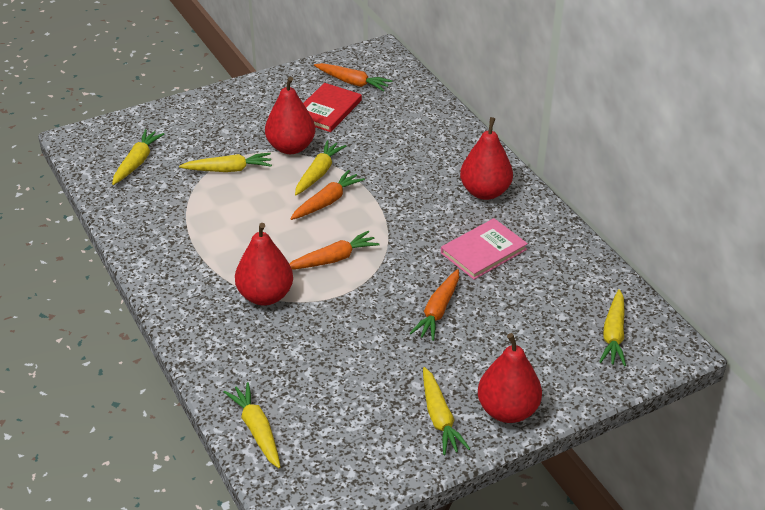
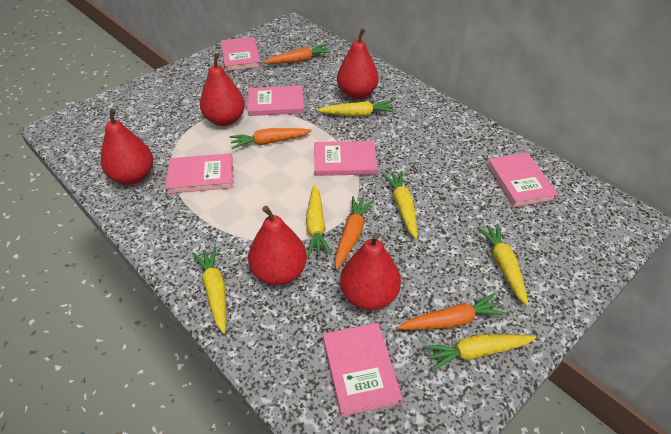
pink book: [441,218,528,280] = 1 -> [166,153,233,194] [221,37,261,71] [248,85,304,116] [314,141,377,176] [323,323,403,417] [487,152,558,207] = 6
red book: [303,83,362,132] = 1 -> none = 0
red pear: [235,223,293,305] [265,77,315,154] [460,117,513,200] [478,333,542,423] = 4 -> [101,108,153,185] [200,53,245,126] [248,206,307,285] [337,28,379,99] [340,233,401,310] = 5

